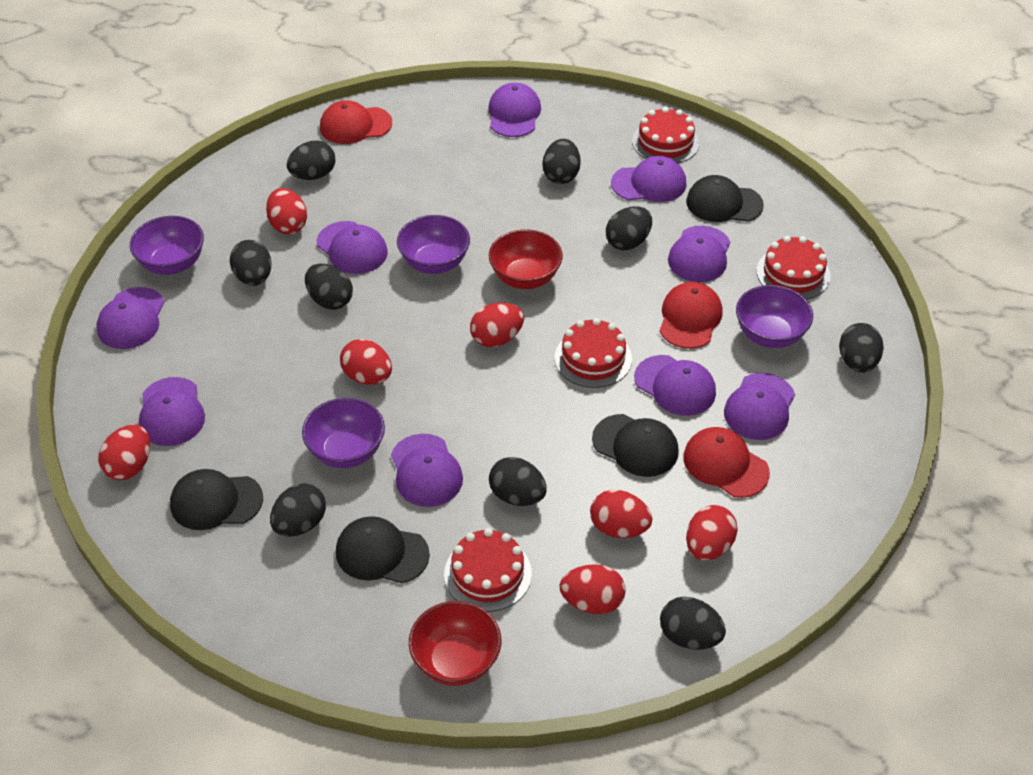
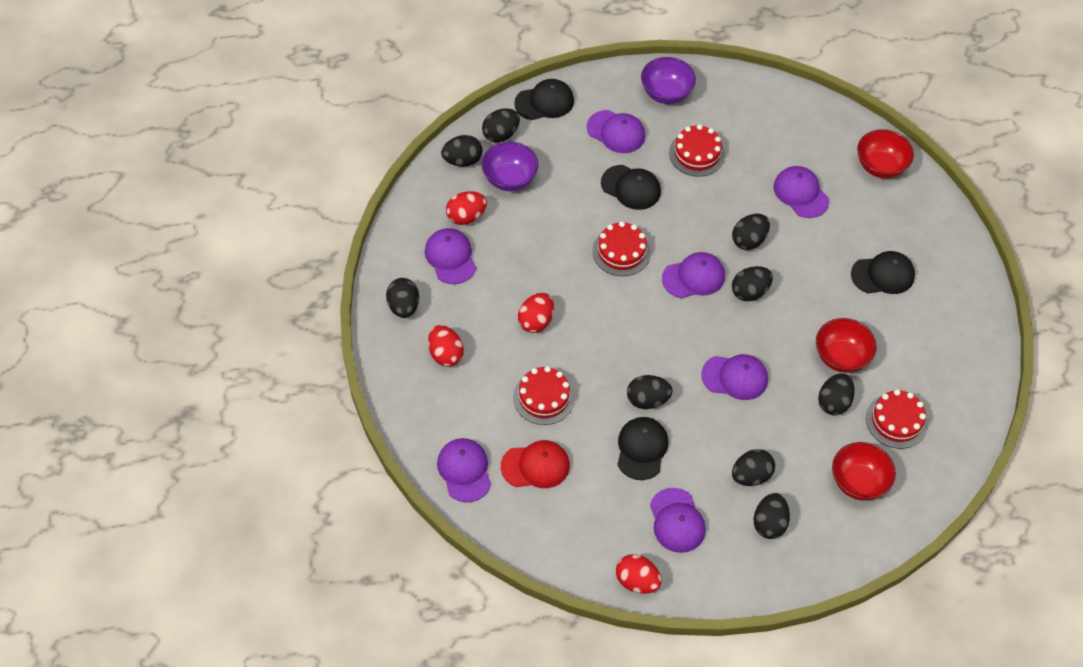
purple bowl: [130,216,204,275] [302,398,385,468] [397,215,470,274] [736,285,813,348] = 4 -> [481,141,538,191] [641,57,696,104] = 2
purple cap: [97,287,165,349] [139,377,205,446] [317,221,388,274] [391,434,463,507] [488,83,541,137] [611,156,686,202] [634,355,716,416] [668,226,730,282] [724,373,795,440] = 9 -> [425,228,476,284] [437,438,491,502] [587,110,645,153] [650,488,706,553] [662,252,725,298] [701,354,768,400] [774,166,829,218] = 7
red bowl: [409,601,501,686] [489,229,563,289] = 2 -> [816,318,877,373] [832,442,896,501] [857,129,914,178] = 3
red cap: [320,100,392,144] [659,282,723,349] [683,427,770,498] = 3 -> [501,440,570,488] = 1
red egg: [98,425,150,480] [266,188,307,234] [340,339,392,385] [470,303,524,347] [560,564,625,614] [590,490,652,538] [686,505,738,560] = 7 -> [428,325,464,367] [446,191,487,225] [518,293,554,333] [616,554,662,594] = 4

